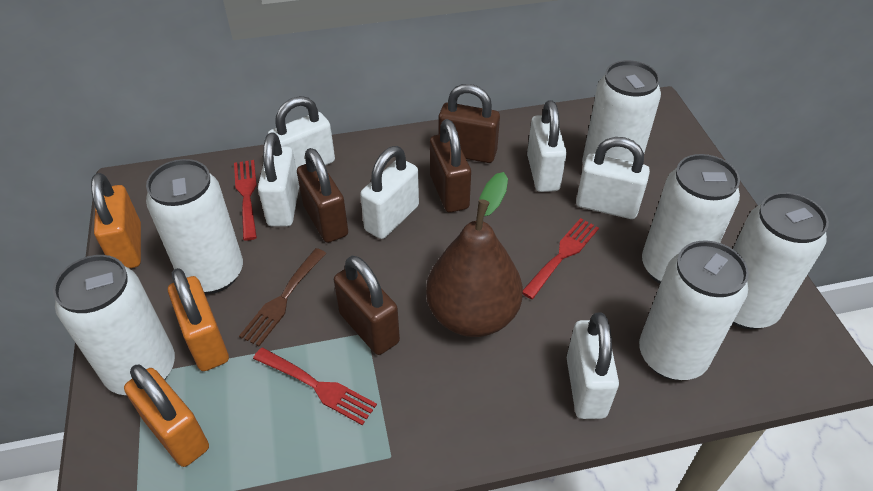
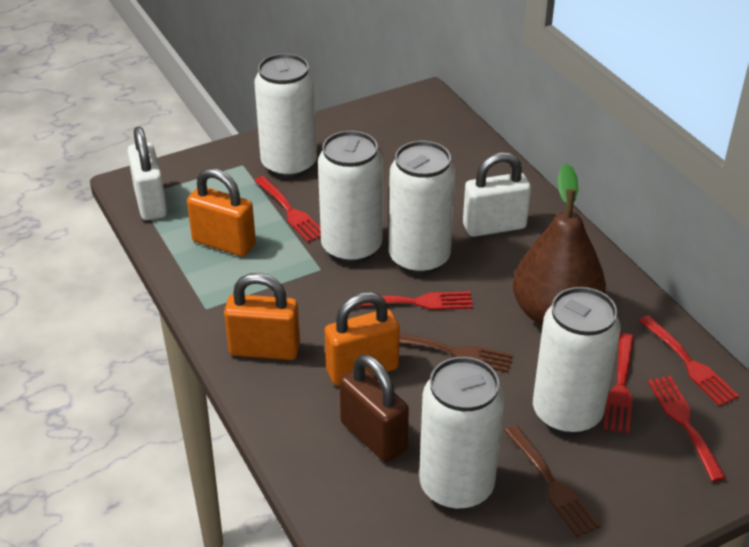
brown fork: [239,248,326,346] = 1 -> [399,333,513,372] [504,425,601,537] = 2
brown padlock: [297,148,348,243] [334,256,400,355] [430,119,471,213] [439,84,500,163] = 4 -> [339,354,409,462] = 1
red fork: [234,160,257,241] [253,347,377,425] [523,218,599,299] = 3 -> [254,176,321,242] [357,291,473,310] [603,333,634,434] [639,315,739,406] [648,376,726,482] = 5
white can: [53,255,175,395] [146,159,243,294] [582,60,661,166] [639,240,749,380] [642,154,740,284] [732,192,829,329] = 6 -> [254,54,317,179] [318,131,383,264] [389,141,455,275] [419,357,504,511] [533,287,621,435] = 5
white padlock: [258,133,299,227] [268,96,335,169] [360,146,419,239] [527,100,567,192] [567,313,619,419] [576,137,650,219] = 6 -> [127,127,167,220] [463,152,531,237] = 2

